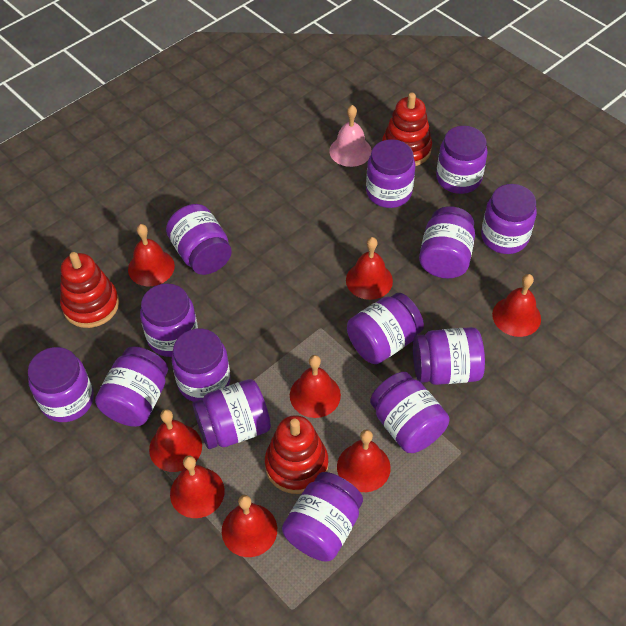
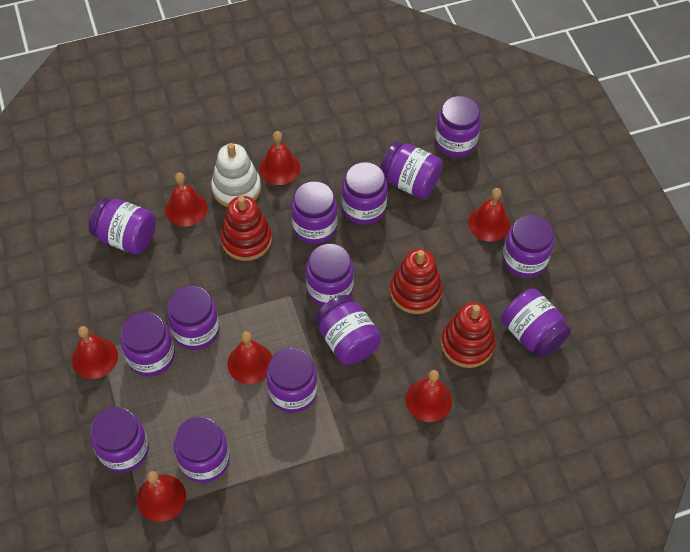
pink bell: [329,105,372,167] = 1 -> none = 0
red bell: [128,224,175,286] [149,409,202,472] [170,456,225,518] [222,495,277,557] [290,355,341,418] [337,429,391,492] [346,237,393,300] [492,274,541,337] = 8 -> [72,326,118,379] [137,471,186,522] [165,173,207,226] [227,332,272,384] [259,131,300,185] [406,370,452,422] [468,188,511,242] = 7
white stacking toy: none = 0 -> [211,143,261,207] = 1

